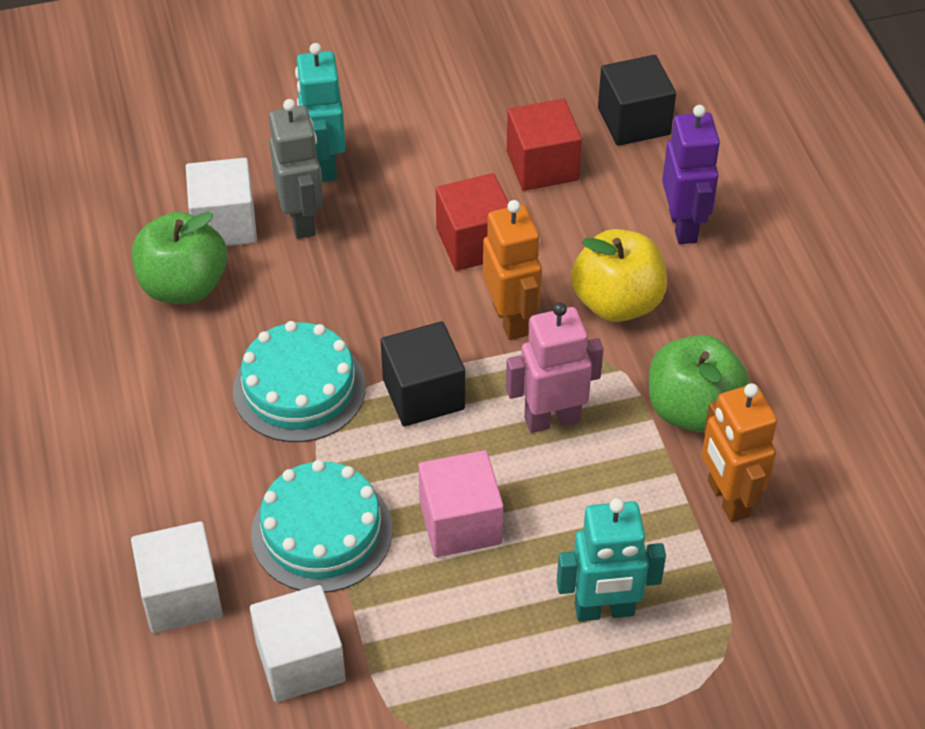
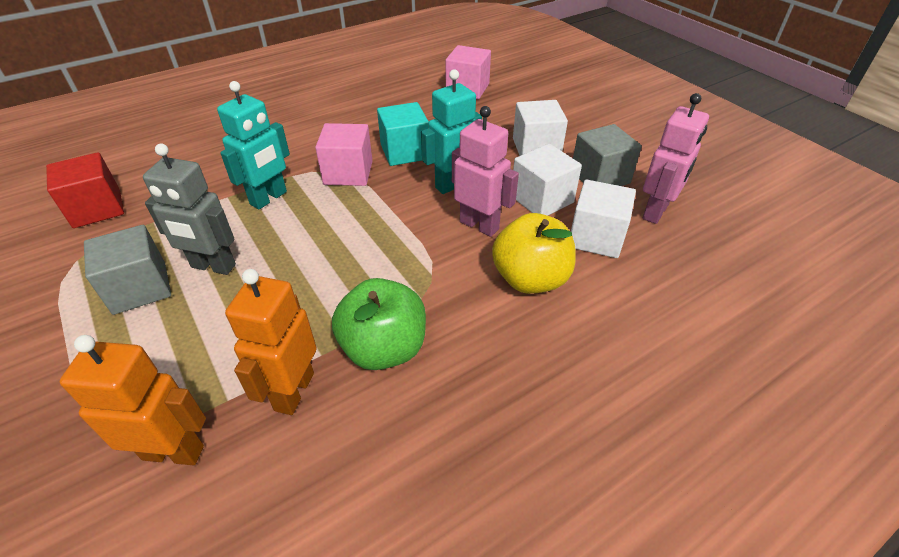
black cube: [381,321,465,426] [598,55,676,146] = 2 -> none = 0
green apple: [132,212,227,304] [649,335,749,432] = 2 -> [332,278,426,370] = 1
grey cube: none = 0 -> [84,225,171,315] [573,124,642,186] = 2
pink cube: [418,450,503,557] = 1 -> [315,123,373,186] [446,45,491,99] = 2
pink robot: [506,302,603,433] = 1 -> [452,106,519,237] [643,93,709,224] = 2
purple robot: [662,105,720,244] = 1 -> none = 0
red cube: [436,173,509,271] [507,99,582,191] = 2 -> [46,152,124,228] = 1
turquoise cake: [233,321,366,442] [251,460,393,593] = 2 -> none = 0
turquoise cube: none = 0 -> [377,102,429,166] = 1

